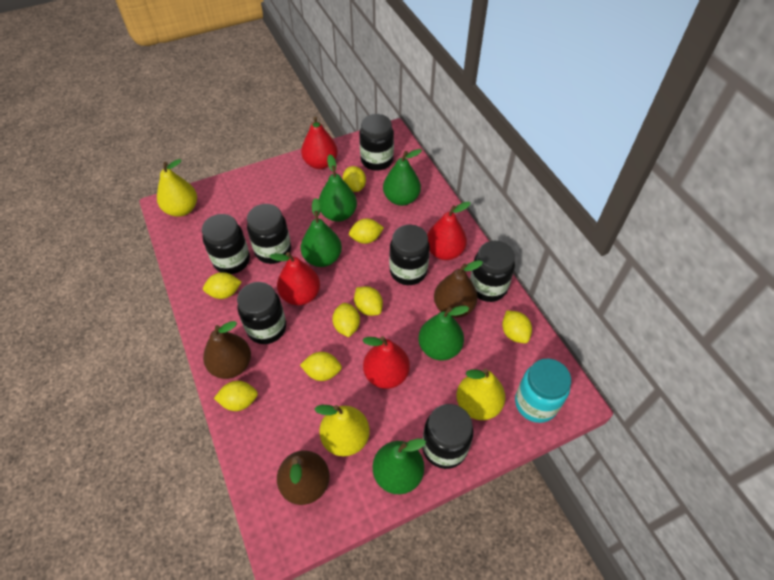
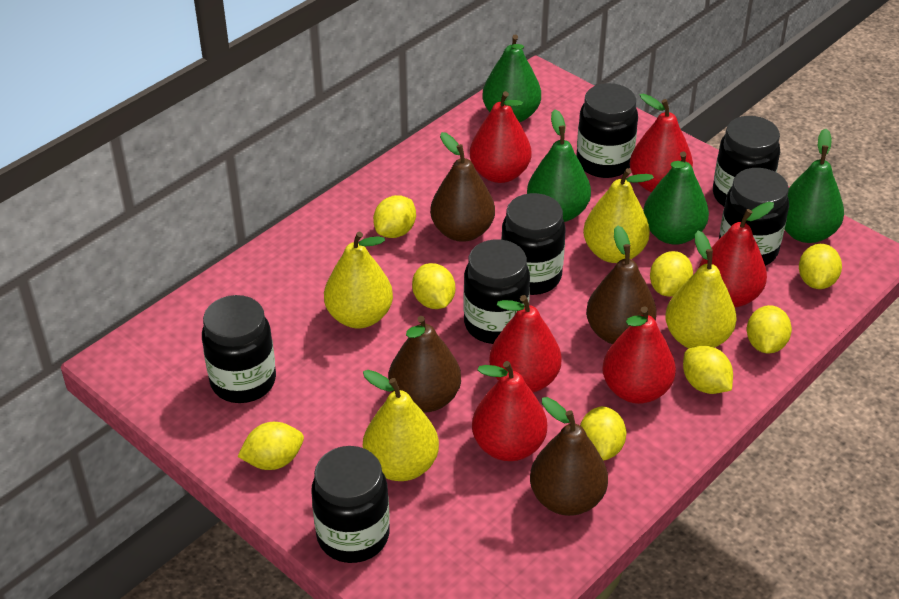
brown pear: [203,321,251,379] [277,451,330,505] [434,260,483,318] = 3 -> [388,316,461,413] [430,132,495,242] [530,397,608,516] [586,225,657,344] = 4
green pear: [301,198,342,267] [319,154,357,222] [373,439,426,494] [383,149,422,206] [418,306,469,360] = 5 -> [482,35,541,122] [527,110,591,222] [643,152,709,245] [785,129,844,243] = 4
red pear: [269,252,320,305] [301,116,338,169] [362,336,410,389] [427,202,470,260] = 4 -> [470,91,531,183] [472,361,547,461] [489,295,562,392] [602,306,676,404] [630,94,693,192] [699,202,774,307] = 6
turquoise jar: [515,359,571,423] = 1 -> none = 0
yellow pear: [157,159,197,217] [314,405,370,456] [456,369,505,420] = 3 -> [324,232,393,328] [363,370,439,481] [583,168,654,263] [665,231,737,348] = 4

